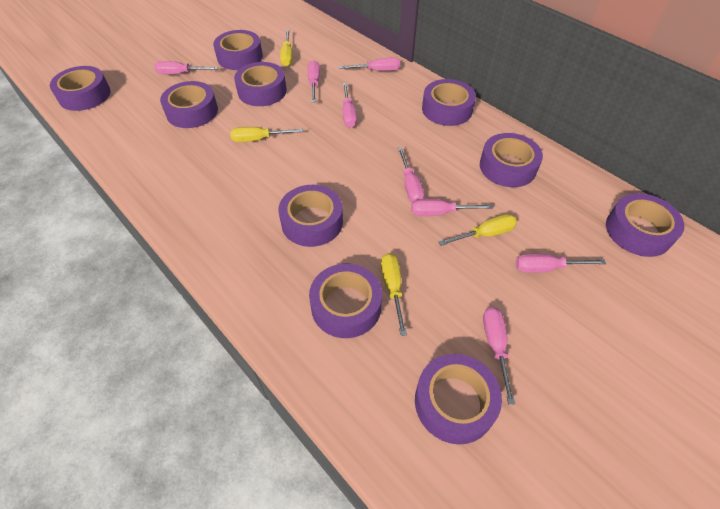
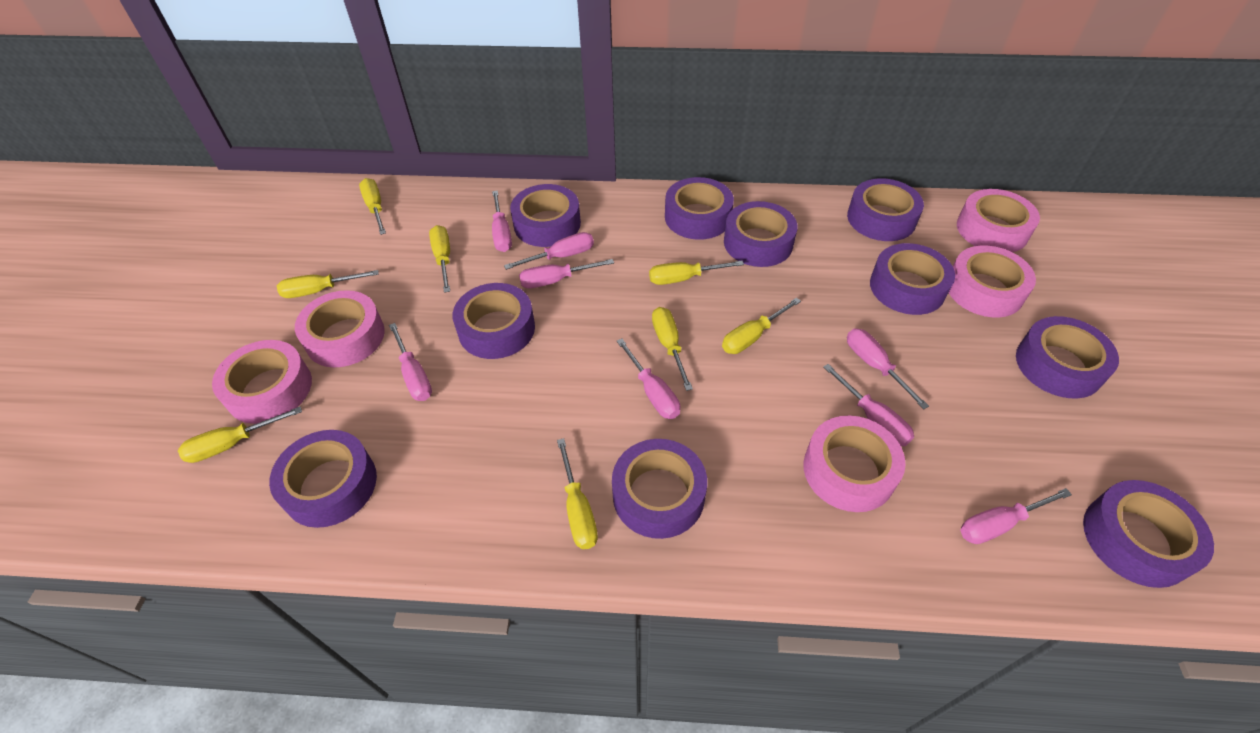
pink tape: none = 0 -> [212,340,312,424] [295,290,385,367] [803,415,906,512] [949,246,1036,317] [957,189,1040,252] = 5
yellow screwdriver: [230,127,303,142] [280,30,293,66] [381,253,407,336] [439,214,517,246] = 4 -> [178,406,302,463] [277,270,379,298] [359,178,386,235] [429,225,450,293] [557,438,598,549] [649,261,744,285] [652,307,693,391] [722,298,801,354] = 8

